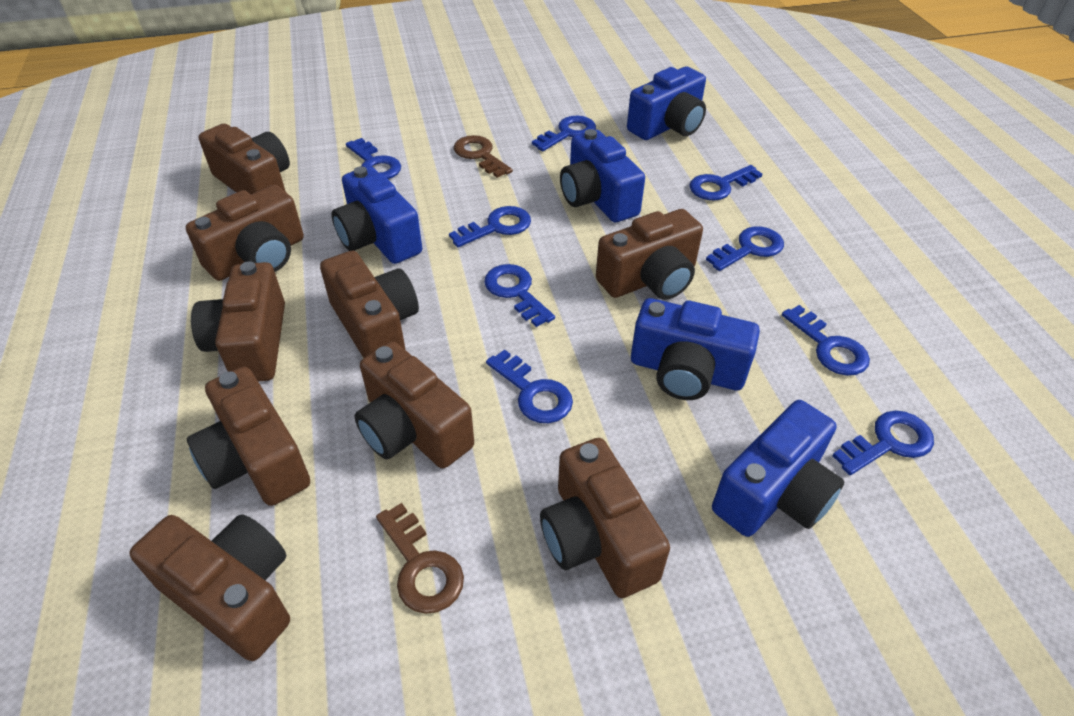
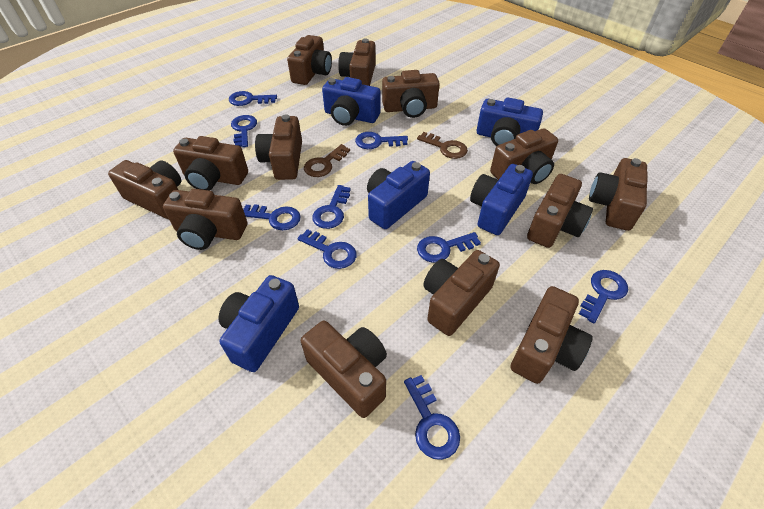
brown camera: [129,514,290,661] [185,185,304,281] [187,367,310,506] [191,261,285,382] [198,124,290,195] [320,251,419,358] [354,341,474,468] [540,438,670,598] [596,209,703,300] = 9 -> [108,160,182,219] [163,189,247,250] [173,136,248,191] [255,115,302,180] [287,35,332,85] [301,321,387,418] [338,38,376,86] [382,70,440,118] [423,250,500,336] [490,128,558,184] [511,286,592,384] [527,174,593,248] [589,158,647,231] = 13

